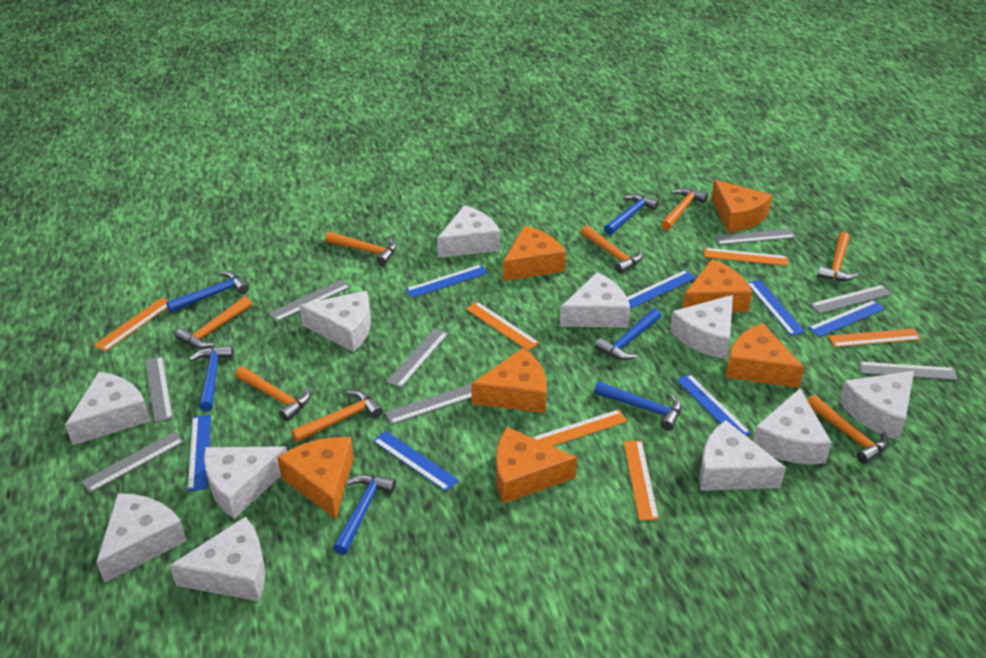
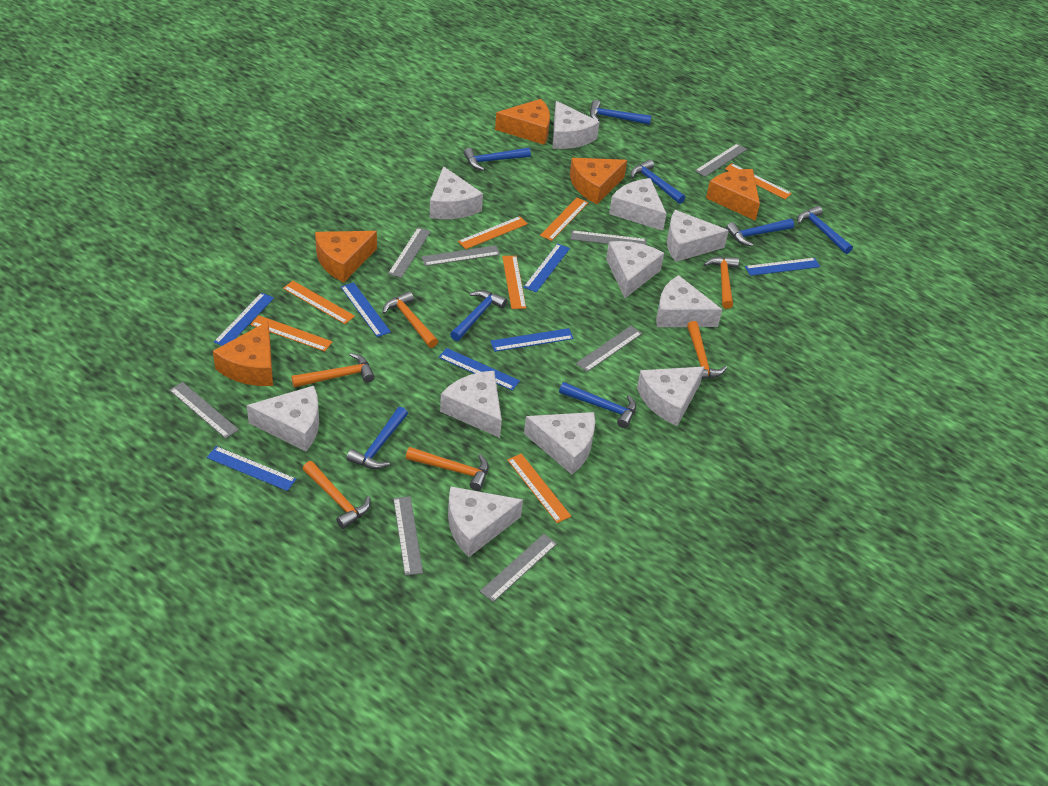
blue hammer: [166,271,249,313] [189,345,233,411] [333,474,396,555] [594,381,682,431] [595,308,661,360] [604,194,659,235] = 6 -> [346,407,408,469] [450,290,507,341] [464,148,531,171] [559,382,636,428] [590,100,651,125] [630,159,685,204] [726,219,794,246] [797,206,853,254] = 8
orange cheese: [277,437,354,519] [471,348,547,413] [496,427,577,504] [503,226,566,281] [682,259,752,313] [711,180,772,233] [725,323,805,388] = 7 -> [213,321,273,386] [315,231,377,282] [495,99,550,145] [570,158,627,204] [706,169,760,220] = 5
orange hammer: [175,296,252,349] [235,366,311,421] [291,390,383,443] [325,232,397,266] [581,225,643,273] [661,188,708,230] [807,395,889,464] [817,232,858,281] = 8 -> [291,353,375,388] [303,461,371,529] [382,291,438,348] [406,447,489,491] [687,321,727,379] [704,257,739,309] = 6
orange ruler: [94,298,168,352] [466,302,539,351] [531,409,627,446] [624,440,659,521] [704,248,788,266] [828,328,921,347] = 6 -> [250,315,332,351] [283,281,355,324] [458,216,528,249] [502,256,526,309] [507,454,571,523] [540,198,589,241] [725,163,792,199] = 7

